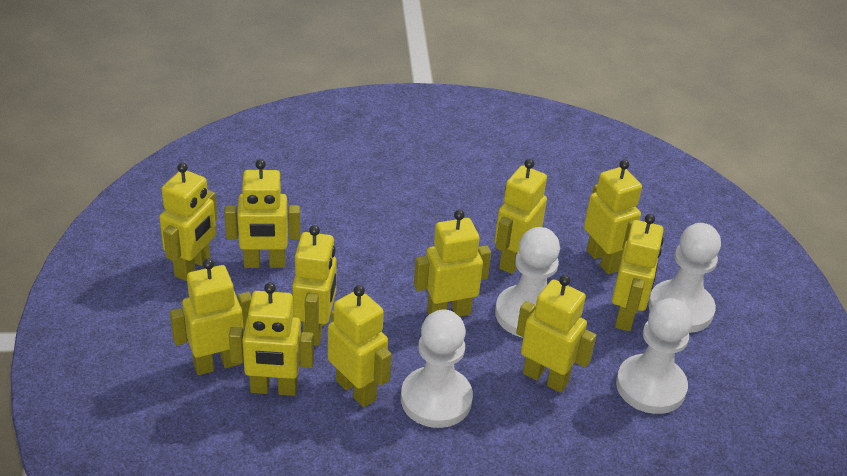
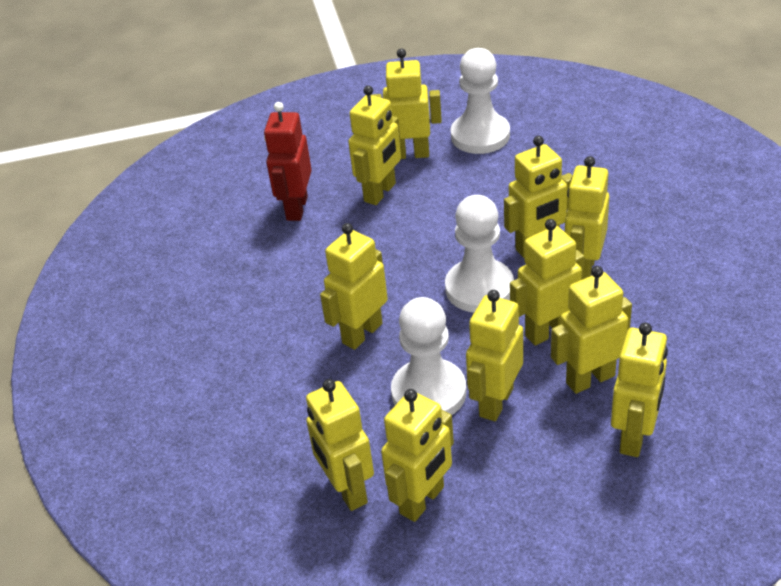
red robot: none = 0 -> [264,102,312,221] = 1
white pawn: [401,309,473,428] [495,227,560,337] [616,298,692,414] [648,223,721,333] = 4 -> [391,297,466,415] [445,195,514,312] [451,48,510,154] = 3

